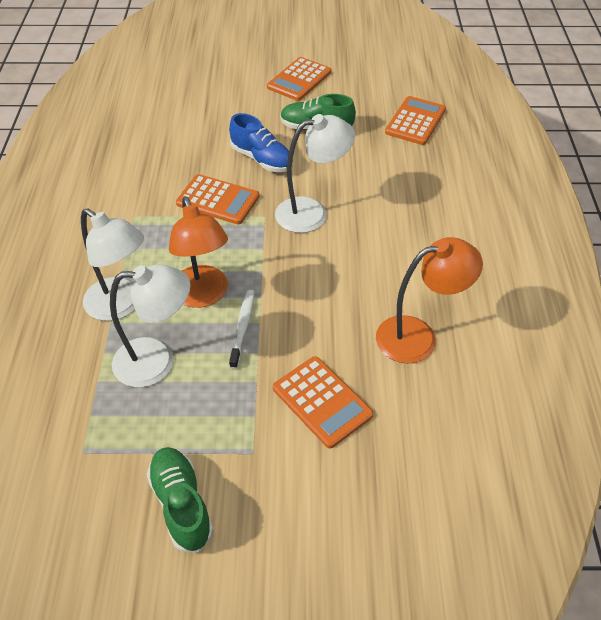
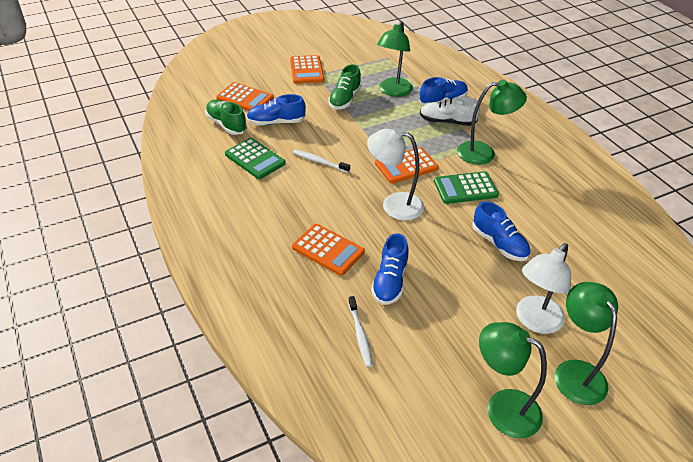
blue shoe: [229,113,293,172] = 1 -> [246,94,306,125] [371,233,409,305] [419,77,468,105] [472,201,530,261] = 4
green calculator: none = 0 -> [225,138,286,179] [434,171,499,204] = 2
green lamp: none = 0 -> [377,21,413,97] [457,80,527,165] [479,322,547,438] [555,282,618,405] = 4
orange lamp: [169,196,228,308] [376,237,483,364] = 2 -> none = 0
white lamp: [81,208,144,321] [110,264,190,387] [275,114,355,233] = 3 -> [367,128,424,220] [516,243,571,334] = 2
white shoe: none = 0 -> [420,97,480,126] = 1
white toothbrush: [229,290,255,369] = 1 -> [293,150,350,173] [348,296,373,367] = 2

